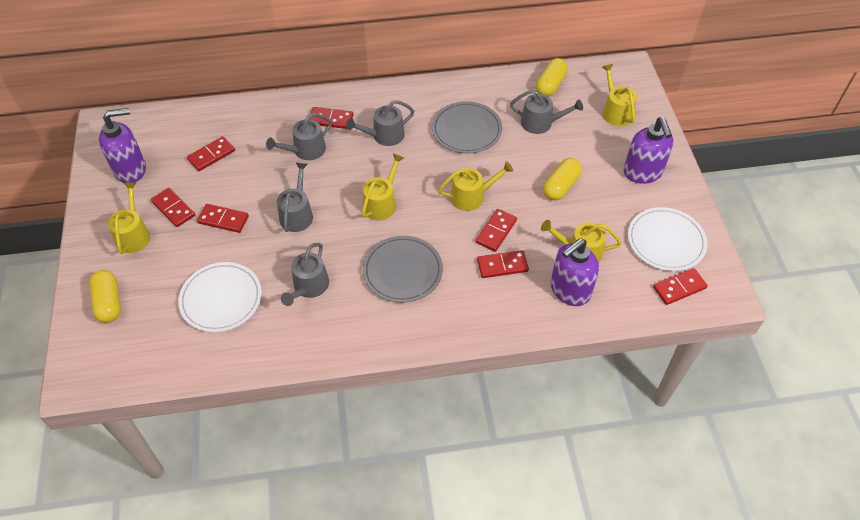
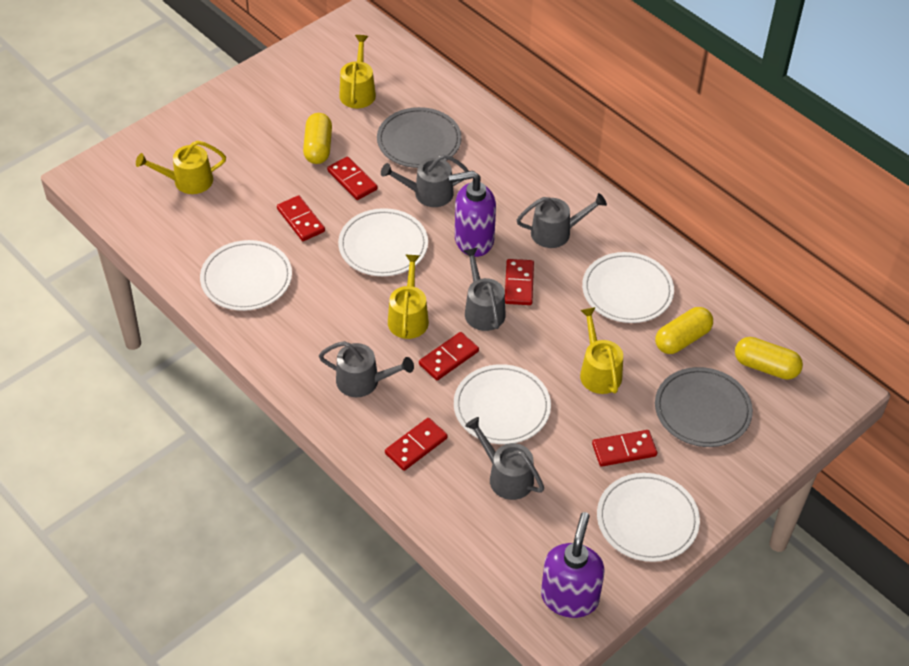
purple soap dispenser: [99,108,146,183] [550,238,599,306] [624,117,674,184] = 3 -> [449,171,496,257] [541,512,605,618] = 2
red domino: [151,188,195,227] [187,136,235,171] [197,204,249,233] [310,107,353,129] [476,209,517,252] [477,250,529,278] [653,268,708,305] = 7 -> [277,195,325,241] [327,157,378,200] [385,418,448,471] [419,332,479,380] [505,259,534,305] [592,430,657,467] = 6
white plate: [178,262,262,332] [628,207,707,271] = 2 -> [200,240,292,311] [338,208,428,276] [454,364,551,444] [582,252,674,323] [597,473,700,562] = 5
yellow watering can: [108,182,150,254] [362,154,404,220] [438,161,514,211] [541,220,622,262] [602,64,637,126] = 5 -> [136,141,226,194] [339,35,376,108] [388,255,429,339] [580,307,623,394] = 4

